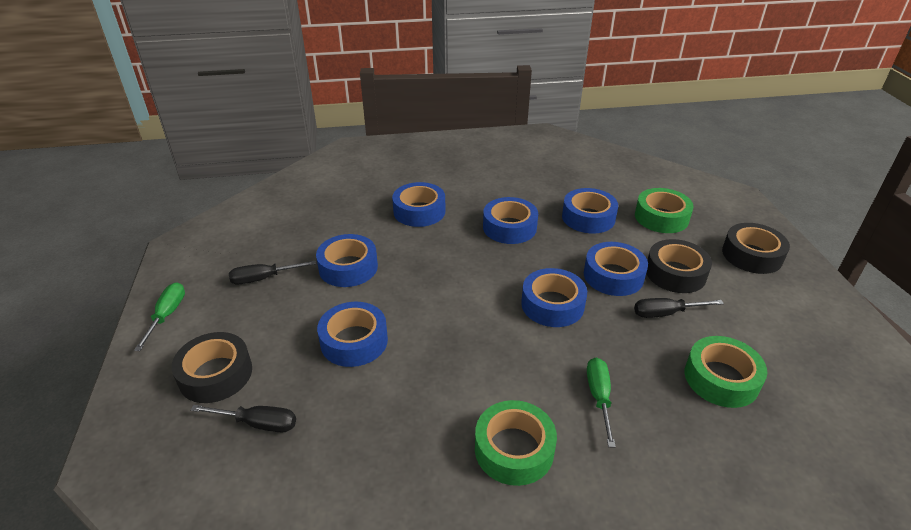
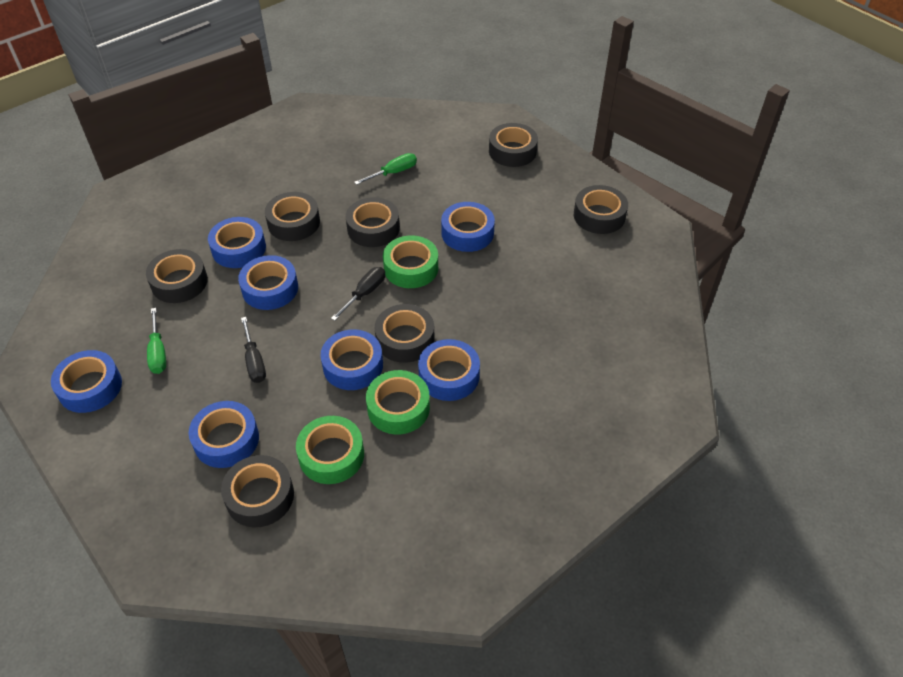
black screwdriver: [191,405,296,433] [229,261,316,284] [634,298,724,318] = 3 -> [241,317,266,383] [331,267,385,321] = 2
black tape: [171,332,252,403] [646,239,712,293] [722,223,790,274] = 3 -> [146,249,208,303] [221,455,294,527] [265,192,320,241] [346,197,400,247] [375,304,434,363] [489,123,538,167] [574,185,628,234] = 7

